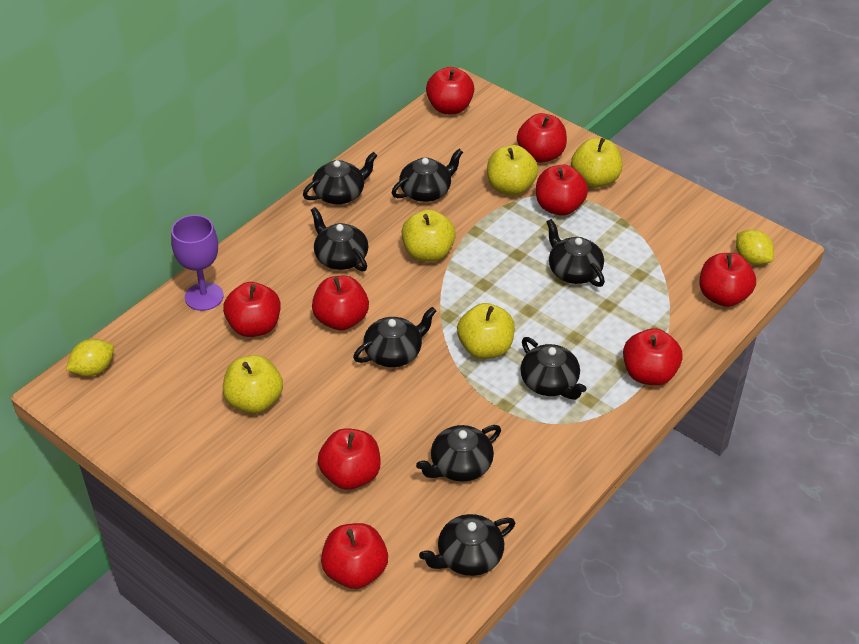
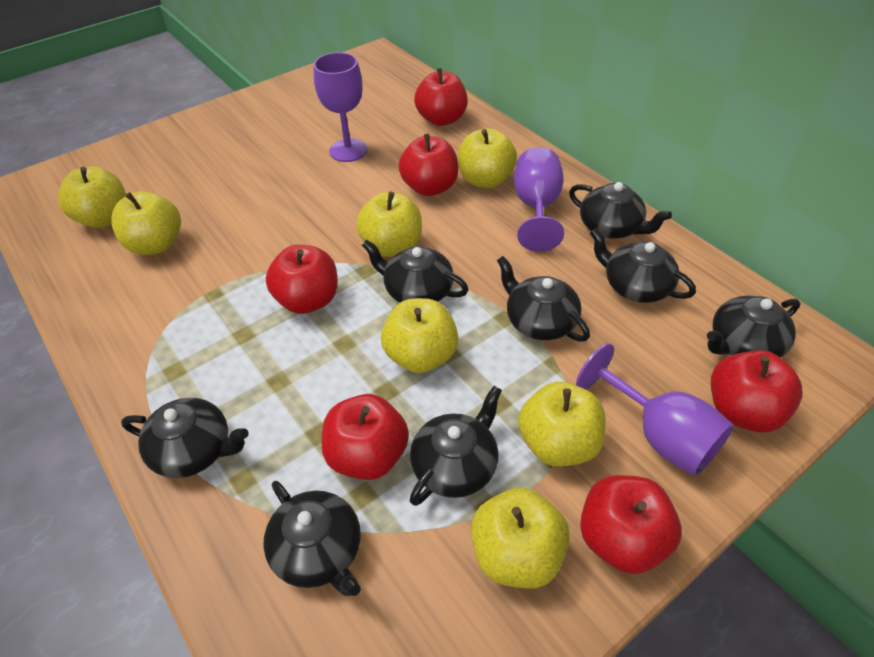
purple goblet: [171,215,224,311] = 1 -> [314,52,367,162] [514,147,564,252] [576,343,734,476] = 3
red apple: [223,282,281,337] [312,276,369,331] [318,428,381,490] [321,523,388,589] [426,67,474,114] [517,113,567,163] [536,165,588,216] [623,328,683,386] [699,253,756,307] = 9 -> [265,245,337,314] [322,394,409,480] [399,134,458,196] [414,68,468,126] [580,475,682,574] [711,350,803,432] = 6
yellow apple: [223,355,283,413] [402,209,456,262] [457,303,515,359] [487,145,538,195] [571,138,622,188] = 5 -> [58,166,126,228] [111,191,181,255] [356,192,422,257] [381,298,459,373] [458,128,517,188] [471,488,570,588] [518,382,606,466] = 7
yellow lemon: [66,339,114,376] [736,229,774,265] = 2 -> none = 0

